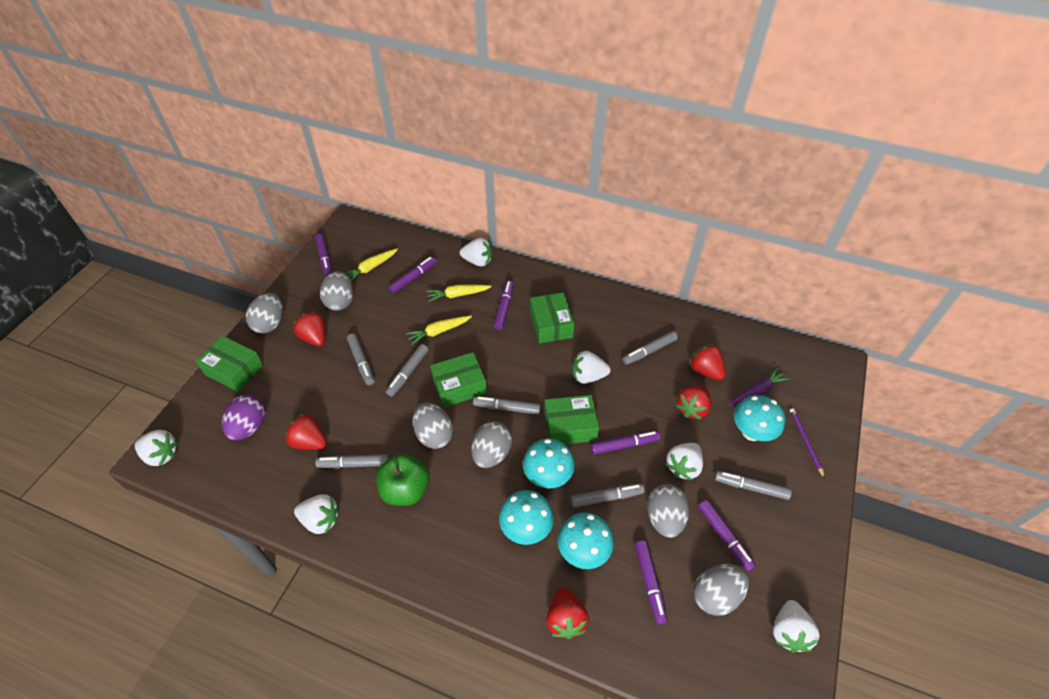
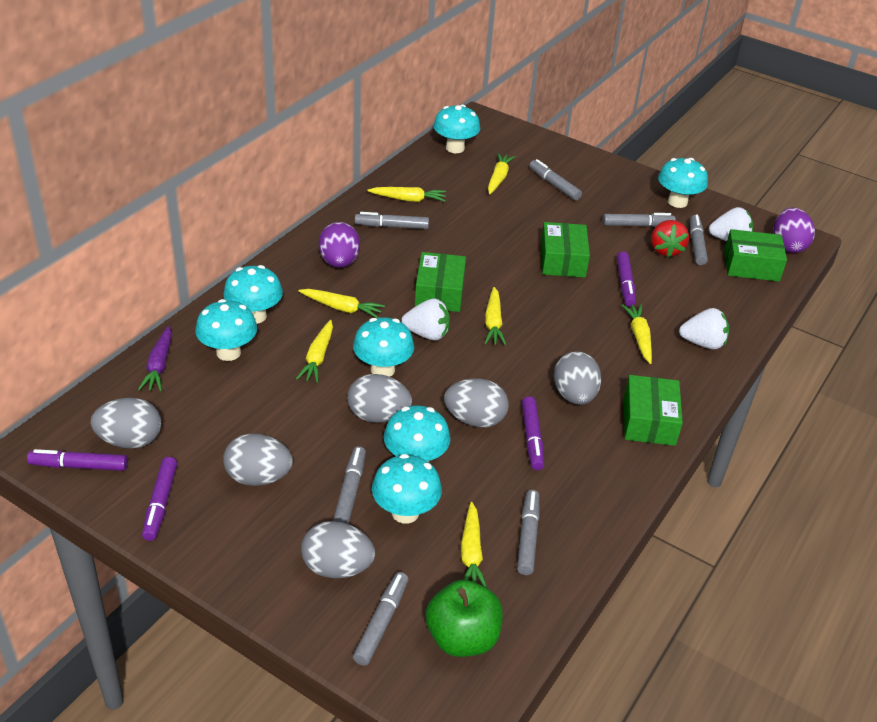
purple egg: [222,395,265,440] = 1 -> [319,222,360,268] [773,208,815,253] = 2
purple marker: [315,234,332,276] [388,257,437,294] [494,280,514,330] [591,431,660,455] [635,540,667,624] [698,500,756,571] = 6 -> [27,449,128,471] [142,457,177,541] [522,396,544,470] [617,251,636,307] = 4
purple pencil: [790,408,825,479] = 1 -> none = 0
red strawberry: [285,413,327,450] [293,311,326,347] [546,587,589,639] [676,385,711,420] [689,343,726,380] = 5 -> [651,220,689,258] = 1
turquoise mushroom: [499,490,554,545] [523,438,575,488] [558,512,614,569] [734,395,785,441] = 4 -> [195,299,257,361] [223,265,283,324] [353,317,414,377] [372,454,442,524] [384,405,451,462] [433,105,480,153] [658,158,708,208] = 7
white strawberry: [135,430,178,466] [294,494,339,534] [460,238,492,266] [573,351,611,384] [666,443,703,481] [773,600,820,652] = 6 -> [401,298,450,341] [679,308,729,350] [709,207,753,241] = 3
yellow carrot: [345,249,398,281] [406,316,472,345] [426,285,492,302] = 3 -> [296,320,333,383] [298,289,385,318] [368,187,446,202] [461,502,487,588] [484,287,506,345] [488,153,515,194] [622,304,652,364] = 7

